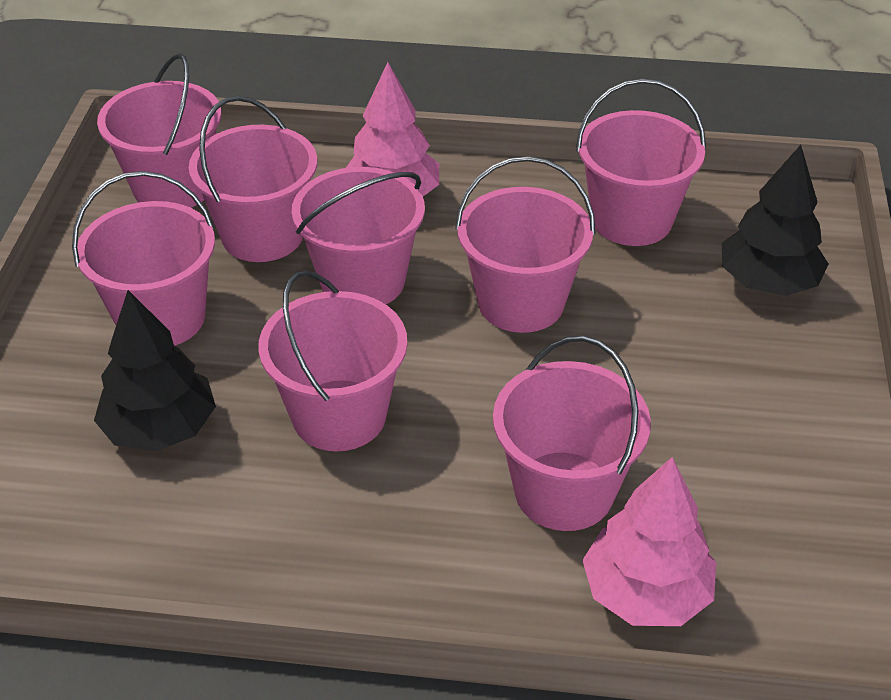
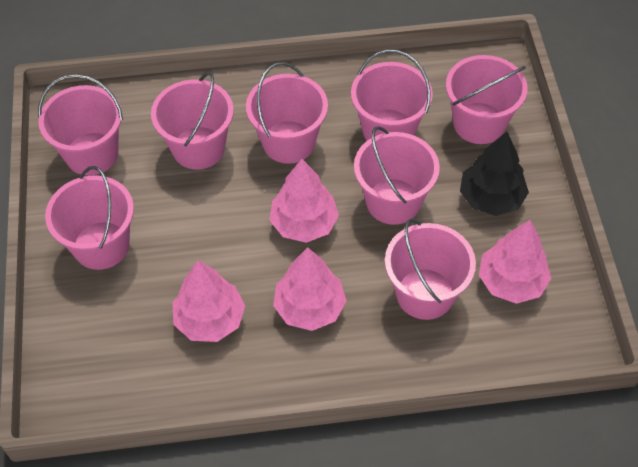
black tree: [94,290,216,452] [722,145,829,296] = 2 -> [460,132,529,216] = 1
pink tree: [346,62,439,196] [582,457,716,626] = 2 -> [172,260,245,342] [270,159,339,243] [273,248,346,331] [479,220,552,304] = 4

